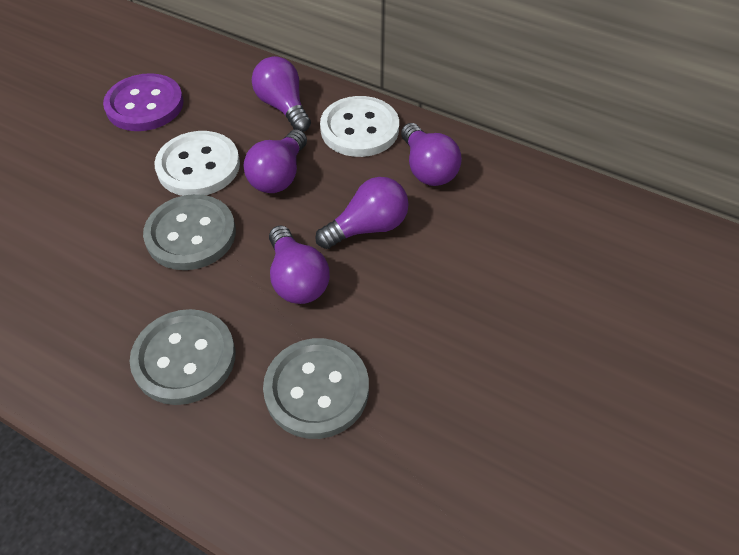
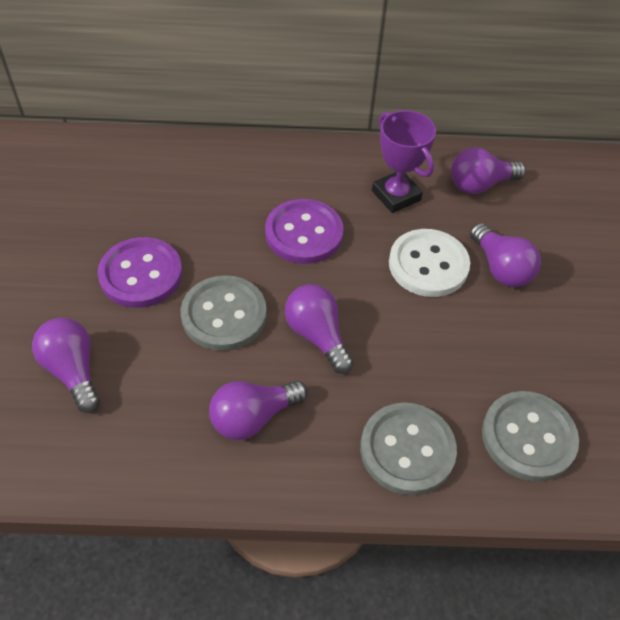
purple button: [103,73,184,131] = 1 -> [98,237,182,308] [265,199,344,264] = 2
purple trophy: none = 0 -> [372,110,436,213] = 1
white button: [155,131,240,196] [320,96,399,157] = 2 -> [389,229,470,297] = 1

